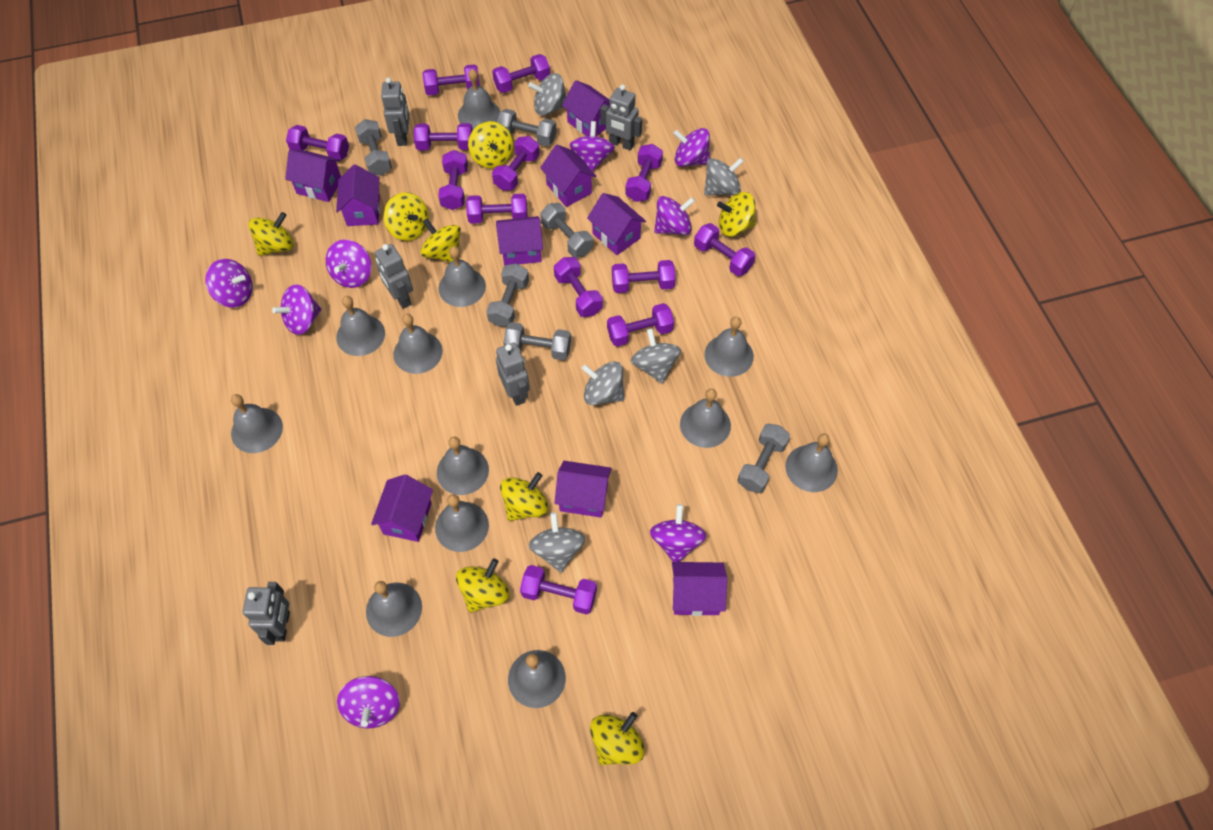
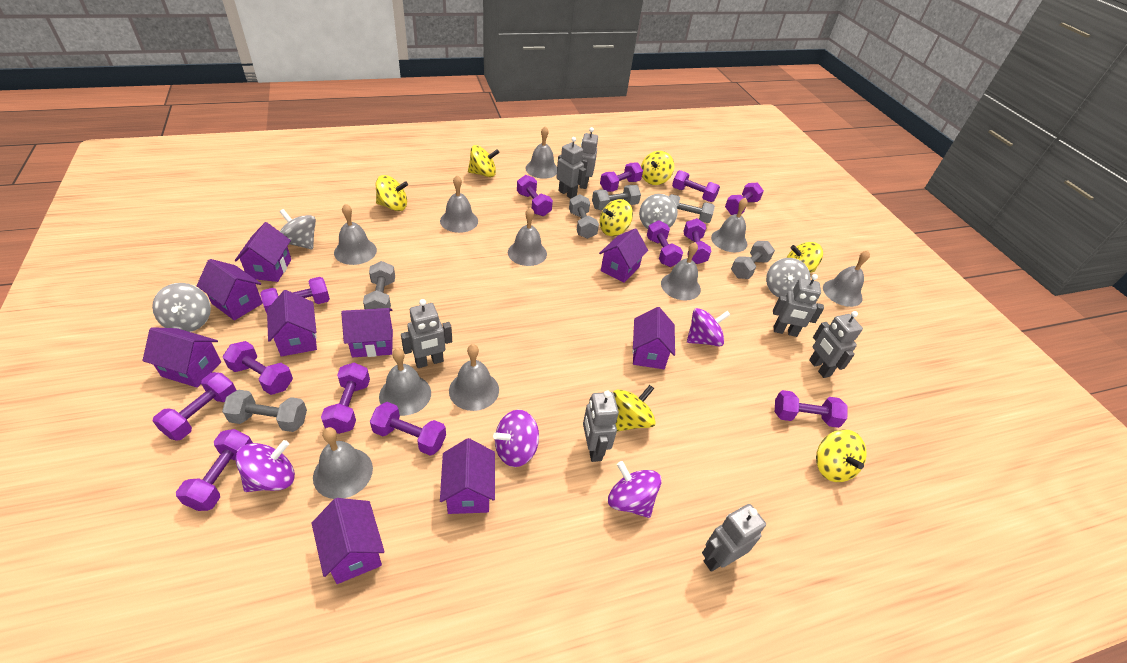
grey bell: [231,394,283,453] [336,296,385,356] [366,581,422,637] [393,314,443,374] [435,494,489,552] [437,437,489,495] [438,246,486,307] [458,69,500,129] [508,650,566,708] [680,389,731,448] [705,317,754,377] [785,434,838,492] = 12 -> [313,427,373,499] [334,203,377,265] [379,348,431,416] [440,175,478,233] [449,344,499,411] [508,207,547,266] [525,126,557,179] [661,242,701,300] [711,198,748,252] [823,250,870,307] = 10
grey robot: [243,582,290,645] [375,244,413,309] [381,77,409,146] [496,343,530,406] [601,85,642,151] = 5 -> [401,299,452,368] [557,137,586,199] [580,127,598,189] [583,391,619,462] [702,504,766,572] [773,274,824,337] [809,311,863,378] = 7
grey spinning top: [528,73,567,116] [529,512,585,573] [581,361,625,405] [631,328,681,384] [704,157,744,196] = 5 -> [152,283,211,332] [279,209,316,249] [639,194,677,229] [766,258,811,297] = 4
purple spinning top: [205,259,253,308] [272,284,321,335] [326,239,371,288] [337,676,400,728] [570,121,615,171] [650,504,706,562] [654,196,695,235] [673,128,710,167] = 8 -> [236,440,295,492] [493,410,539,467] [608,461,662,518] [687,308,730,346] = 4
yellow spinning top: [249,212,294,256] [383,192,429,241] [420,218,461,262] [456,558,510,613] [468,121,513,168] [500,472,549,521] [590,712,645,765] [717,192,756,236] = 8 -> [376,175,408,211] [468,145,500,178] [599,199,633,236] [613,385,656,431] [641,151,674,185] [786,242,823,273] [816,430,867,482] = 7

